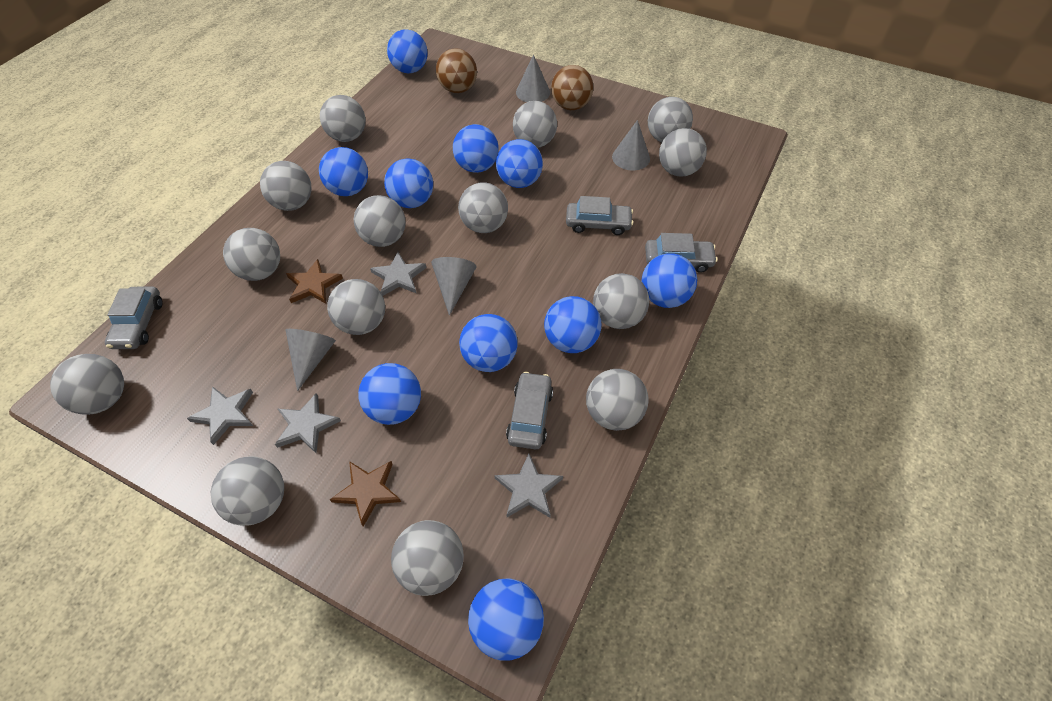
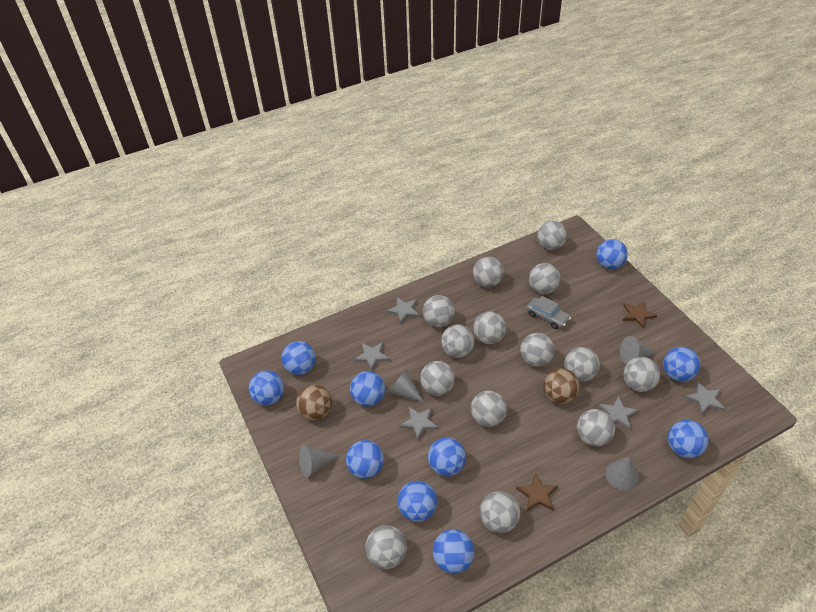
grey car: [105,287,163,349] [506,372,553,449] [566,196,633,235] [645,233,717,273] = 4 -> [526,296,571,329] = 1
grey star: [187,386,253,445] [275,393,341,453] [370,252,426,296] [494,454,563,518] = 4 -> [354,342,390,371] [386,297,420,324] [400,407,438,440] [598,396,638,430] [685,382,725,415] = 5

